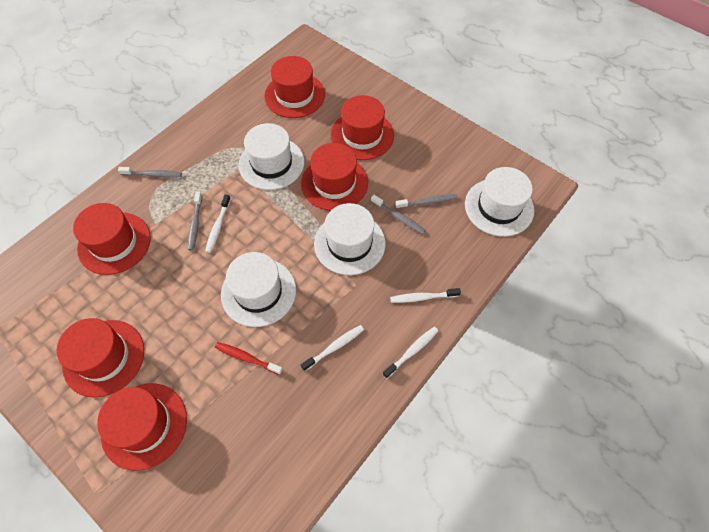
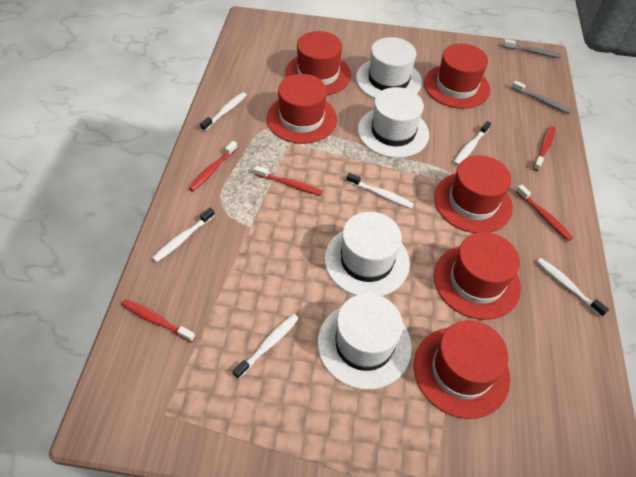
grey toothbrush: [118,167,182,178] [188,192,202,250] [371,195,426,234] [395,194,458,209] = 4 -> [503,39,562,58] [512,81,571,114] = 2
red toothbrush: [215,342,283,375] = 1 -> [121,299,196,343] [189,141,237,191] [254,166,323,196] [516,185,573,241] [533,126,555,171] = 5
white toothbrush: [205,194,231,253] [301,325,364,371] [383,327,438,378] [390,288,461,303] = 4 -> [152,208,215,262] [200,92,247,131] [232,314,299,379] [346,173,414,209] [454,121,491,165] [537,258,609,317] = 6

